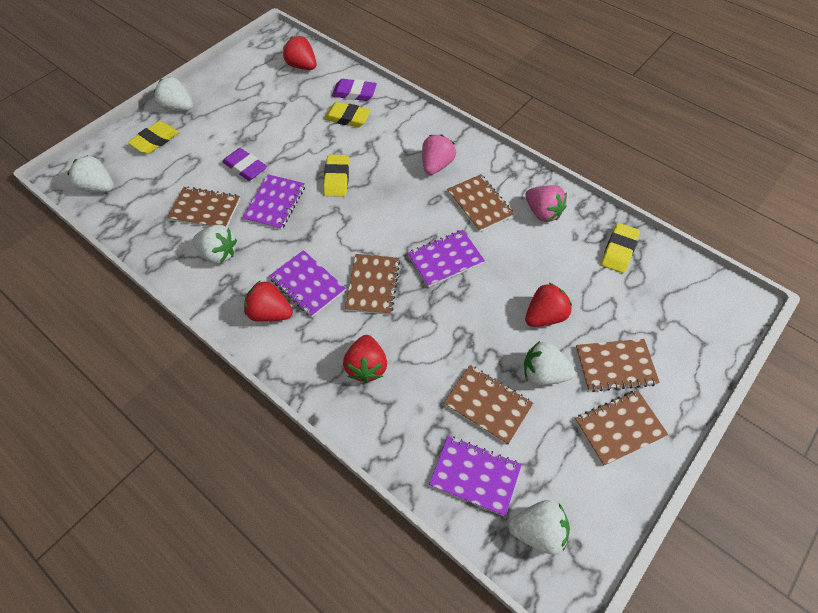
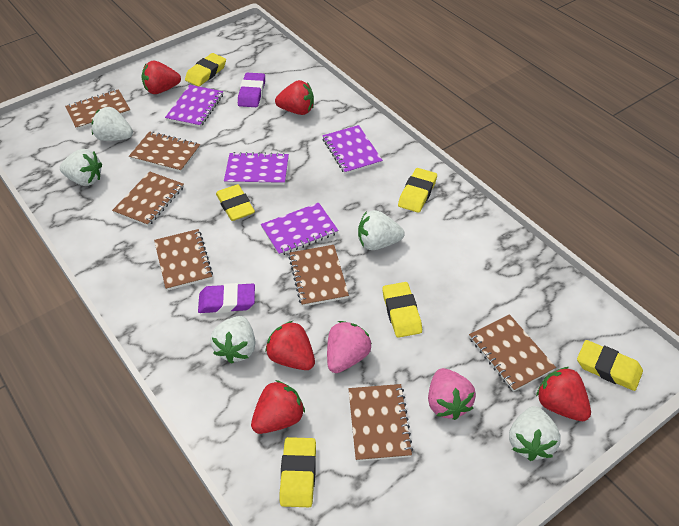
brown notebook: [167,186,240,227] [345,254,400,315] [444,365,533,445] [447,174,514,232] [575,390,669,466] [576,339,660,392] = 6 -> [65,89,131,130] [112,171,184,226] [129,131,200,173] [154,229,213,291] [289,245,349,307] [348,384,413,462] [469,314,556,392] = 7
red strawberry: [244,280,293,322] [283,36,316,70] [343,335,387,383] [525,282,572,327] = 4 -> [142,61,181,94] [251,380,305,434] [265,321,315,370] [275,80,314,115] [536,367,591,421] = 5
yellow eraser: [128,121,179,154] [323,155,349,197] [324,102,371,127] [601,223,640,273] = 4 -> [185,53,226,86] [216,184,255,221] [280,437,316,507] [382,282,422,338] [398,168,437,213] [577,340,643,391] = 6

